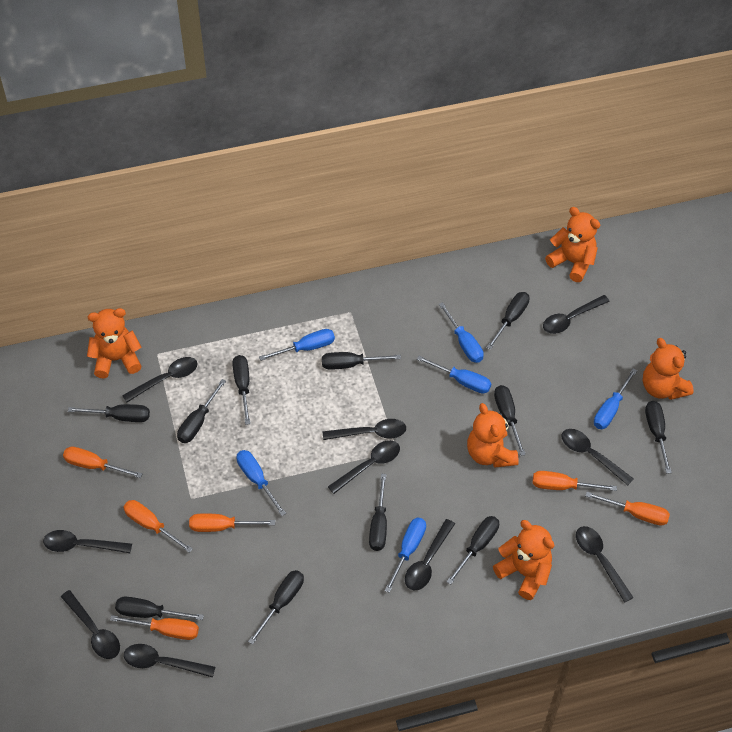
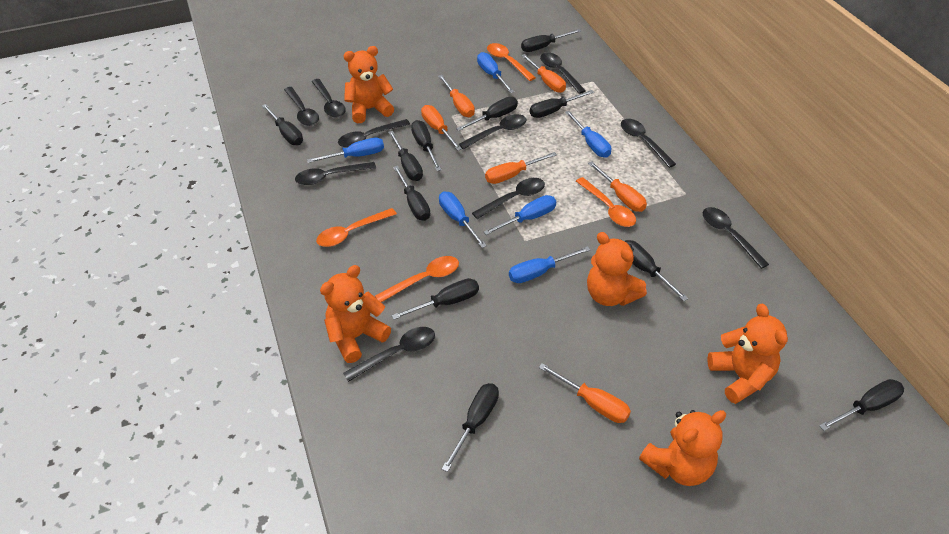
orange spoon: none = 0 -> [316,208,397,247] [375,256,459,302] [487,43,536,81] [576,177,636,227] = 4

